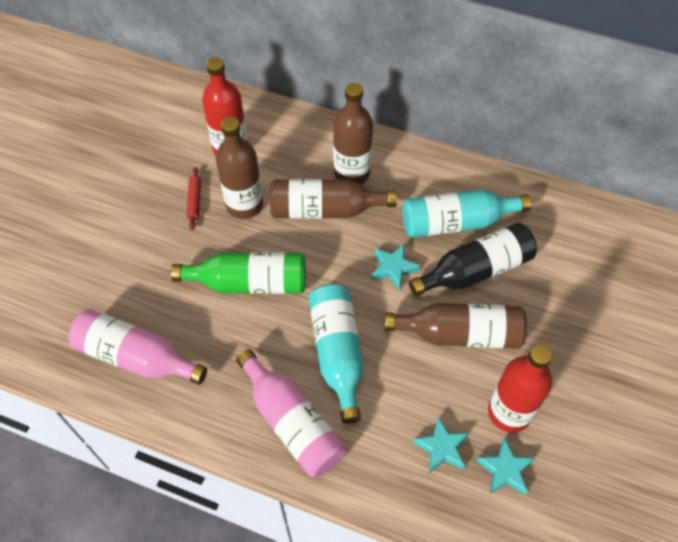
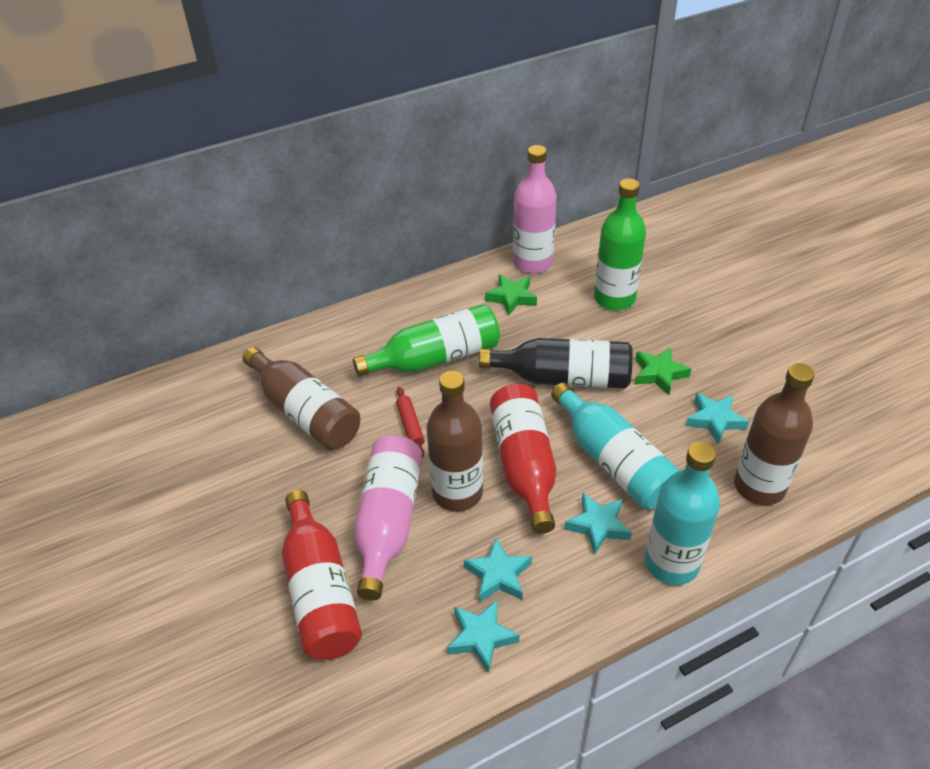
brown bottle: [216,117,263,219] [270,179,397,219] [333,83,373,184] [384,303,527,349] = 4 -> [242,347,360,450] [427,371,483,511] [734,363,814,505] = 3
green bottle: [171,252,306,294] = 1 -> [353,304,500,377] [594,178,646,310] = 2
green star: none = 0 -> [485,274,537,316] [635,347,692,395] = 2
turquoise star: [371,244,420,291] [413,417,469,473] [476,438,535,495] = 3 -> [447,599,520,673] [464,538,532,602] [564,493,632,555] [686,393,749,444] = 4

